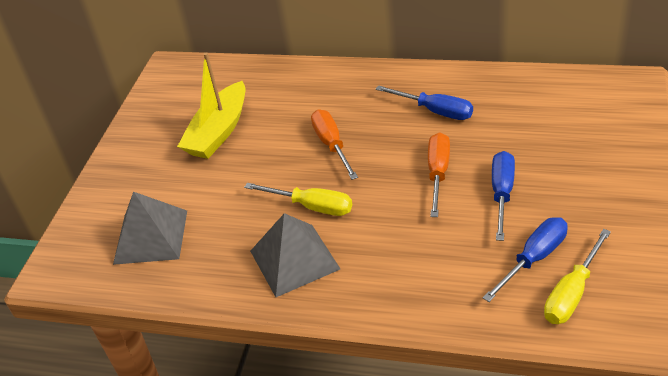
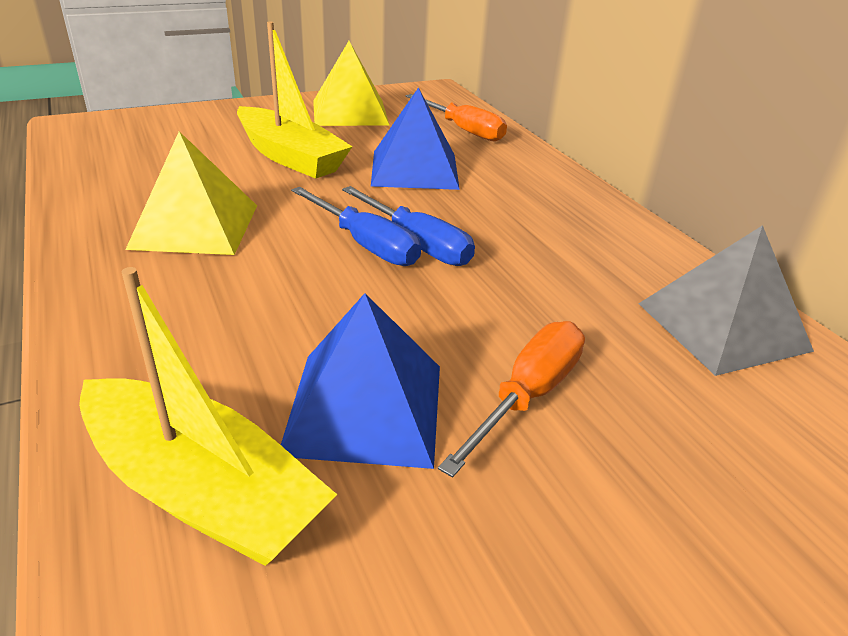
blue pyramid: none = 0 -> [281,293,440,469] [371,87,460,190] = 2
blue screwdriver: [376,85,473,120] [483,217,568,302] [492,151,515,241] = 3 -> [291,187,421,266] [342,186,475,266] = 2
grey pyramid: [113,192,187,265] [250,213,340,297] = 2 -> [638,225,814,376] = 1
yellow boat: [177,53,245,159] = 1 -> [79,267,337,566] [237,22,353,179] = 2
yellow pyramid: none = 0 -> [125,131,257,255] [313,41,389,126] = 2
yellow screwdriver: [244,183,352,216] [544,229,611,324] = 2 -> none = 0

